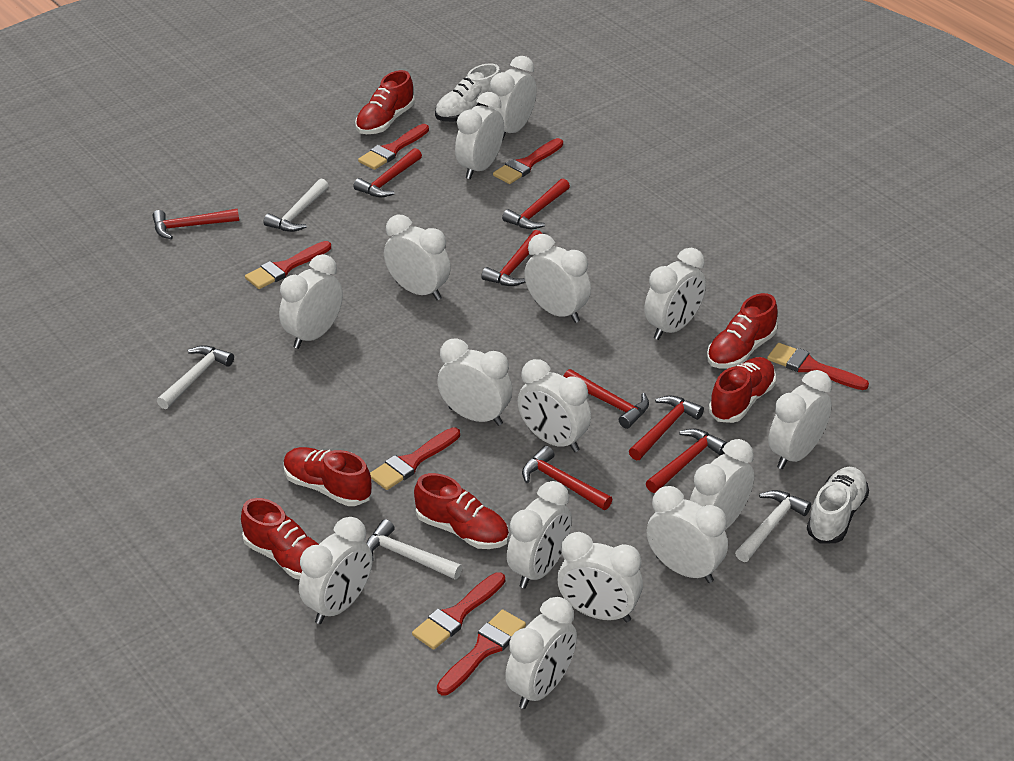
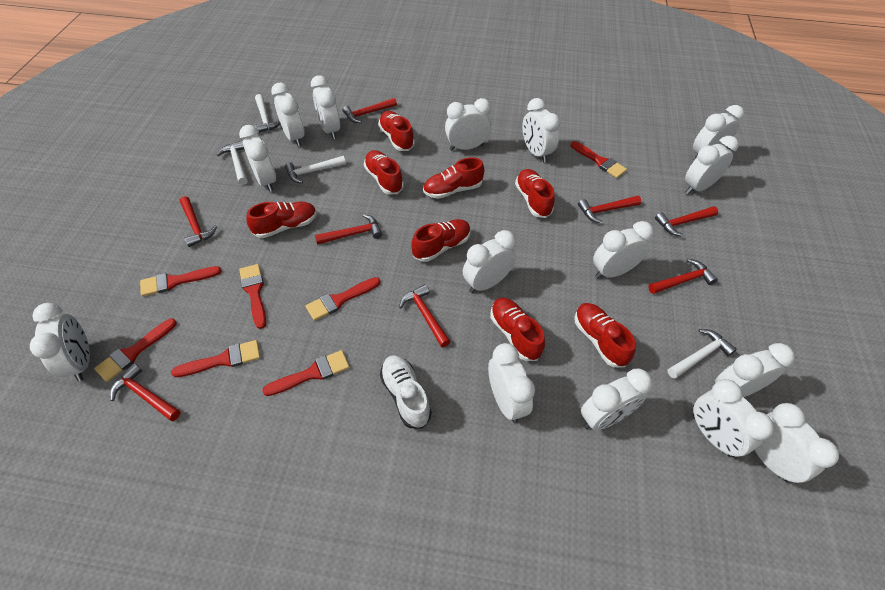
red shoe: [241,498,319,580] [284,447,372,506] [355,70,415,134] [414,473,509,549] [707,293,777,369] [709,357,776,423] = 6 -> [246,202,317,238] [364,150,404,194] [378,111,415,151] [411,219,471,262] [423,157,484,199] [490,298,545,361] [515,169,555,218] [575,303,636,367] = 8
white shoe: [435,63,501,122] [807,467,869,544] = 2 -> [380,355,432,428] = 1

